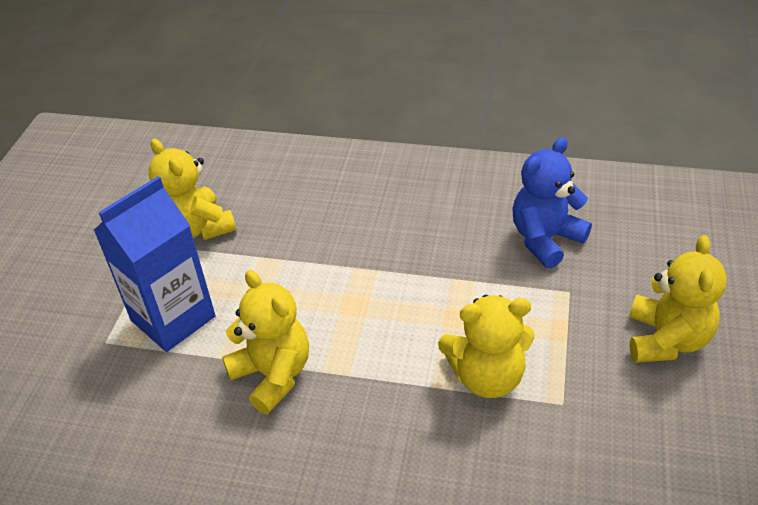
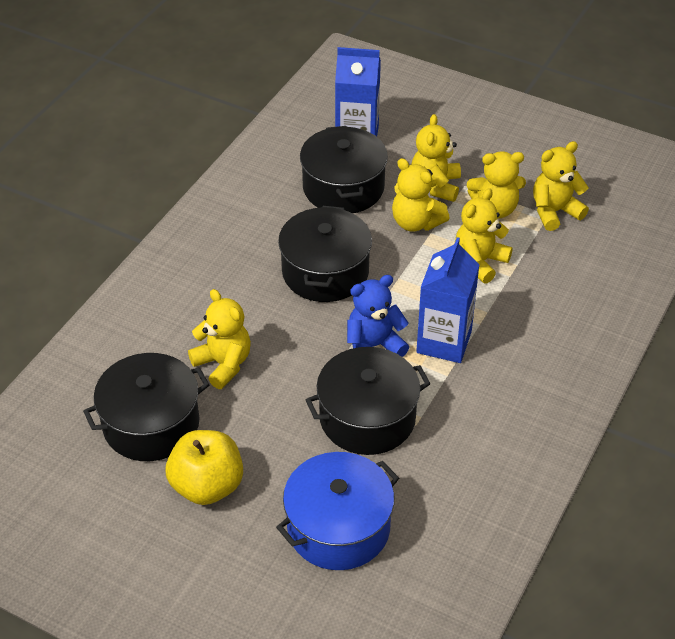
black pot: none = 0 -> [83,353,209,461] [278,206,372,302] [300,126,388,213] [306,347,431,455] = 4
blue carton: [94,176,215,352] = 1 -> [335,47,381,137] [416,237,479,363] = 2
blue pot: none = 0 -> [276,452,399,570] = 1
yellow apple: none = 0 -> [166,430,243,505] = 1
yellow teddy bear: [149,139,236,240] [222,270,309,414] [438,295,534,398] [629,235,727,363] = 4 -> [188,289,251,389] [392,158,450,232] [411,114,461,202] [455,188,513,284] [467,151,526,219] [533,141,589,231] = 6

